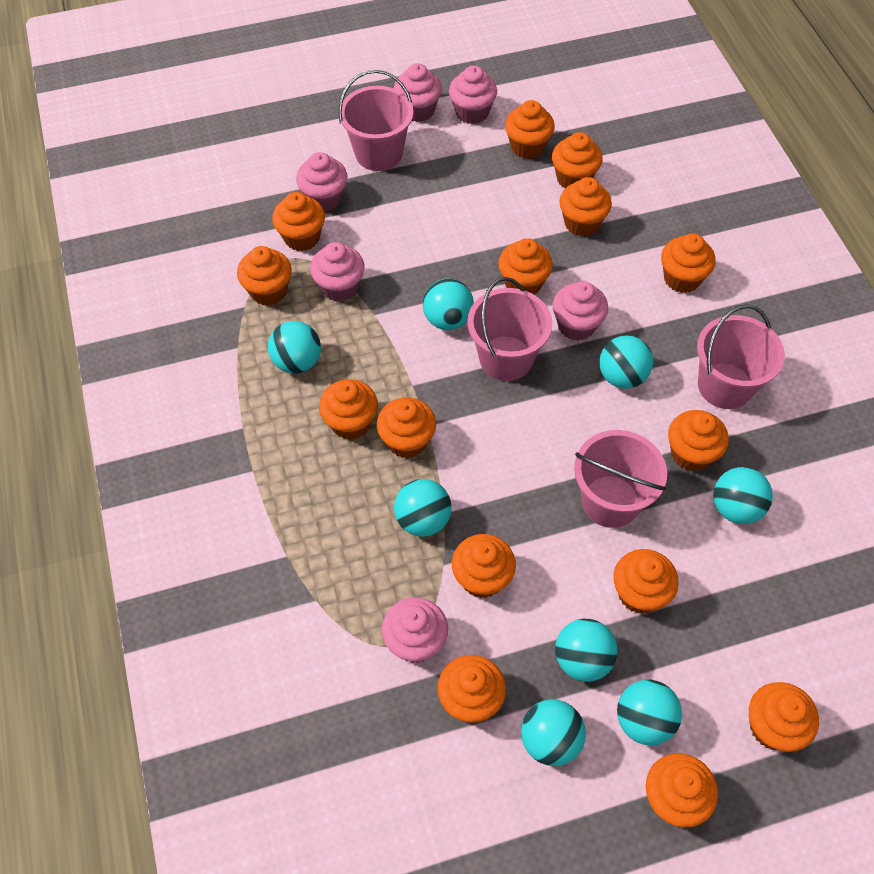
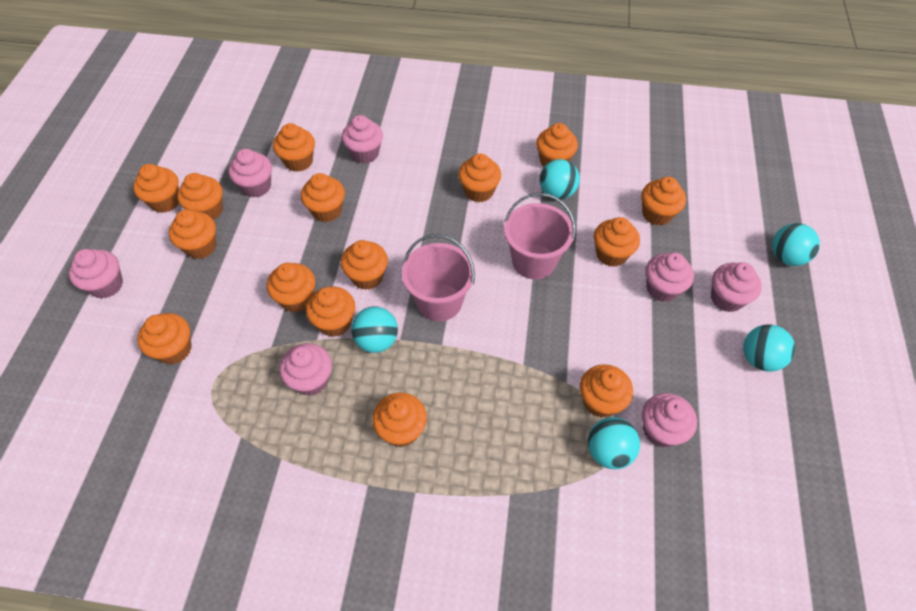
pink bucket: [338,70,413,171] [467,277,552,381] [574,430,667,528] [697,304,785,409] = 4 -> [402,234,475,321] [504,193,576,279] = 2
pink cupcake: [296,152,348,211] [310,242,365,302] [382,597,448,663] [394,63,442,122] [449,66,497,124] [552,281,608,341] = 6 -> [69,249,123,299] [228,149,272,198] [280,343,332,396] [342,115,383,163] [642,393,697,448] [645,252,694,302] [711,262,762,312] = 7
turquoise ball: [268,321,321,374] [394,479,452,537] [423,279,474,330] [521,699,586,766] [555,619,617,682] [599,335,653,389] [617,680,682,745] [713,467,773,524] = 8 -> [351,306,398,353] [540,159,580,200] [588,417,640,469] [743,324,795,372] [772,223,820,266] = 5

